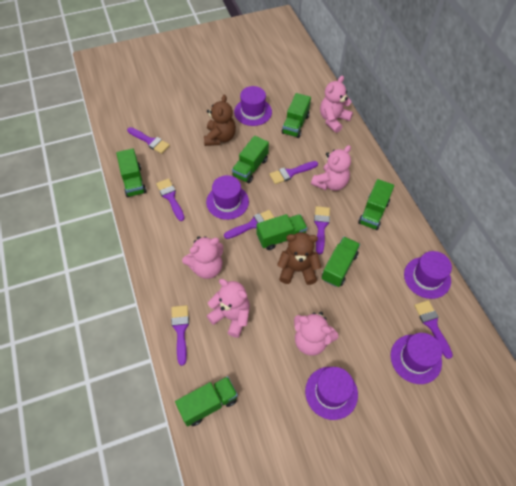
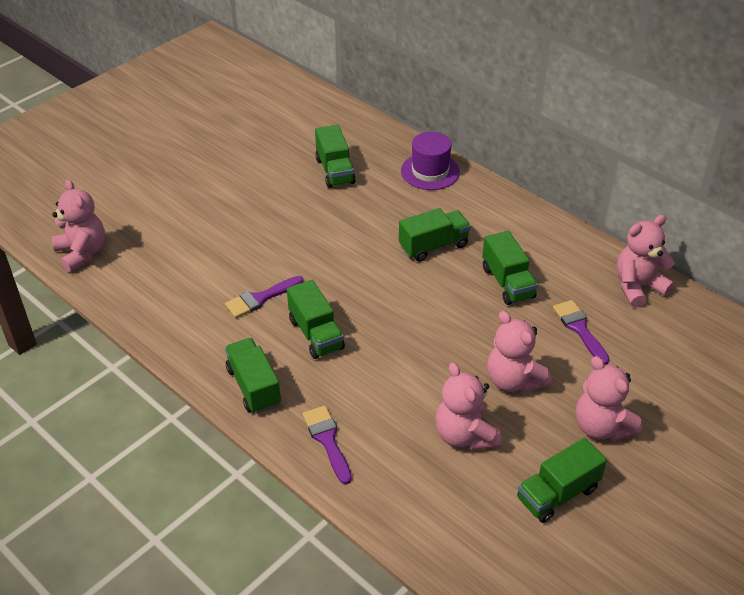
brown teddy bear: [204,95,236,146] [277,232,321,285] = 2 -> none = 0
green truck: [116,148,147,197] [175,376,238,426] [232,136,269,183] [257,214,307,250] [282,93,311,138] [322,237,360,287] [358,179,394,230] = 7 -> [225,338,281,414] [287,280,345,359] [315,125,356,188] [399,208,471,262] [482,231,538,305] [517,438,607,523] = 6
purple brush: [127,127,170,154] [156,178,185,221] [171,305,189,366] [224,210,275,239] [269,161,318,184] [314,206,330,254] [414,300,453,359] = 7 -> [225,276,304,318] [302,406,352,484] [553,300,610,365] = 3
purple hat: [206,175,249,220] [234,86,272,126] [305,367,358,420] [391,333,442,384] [404,251,452,299] = 5 -> [401,132,460,190] = 1

